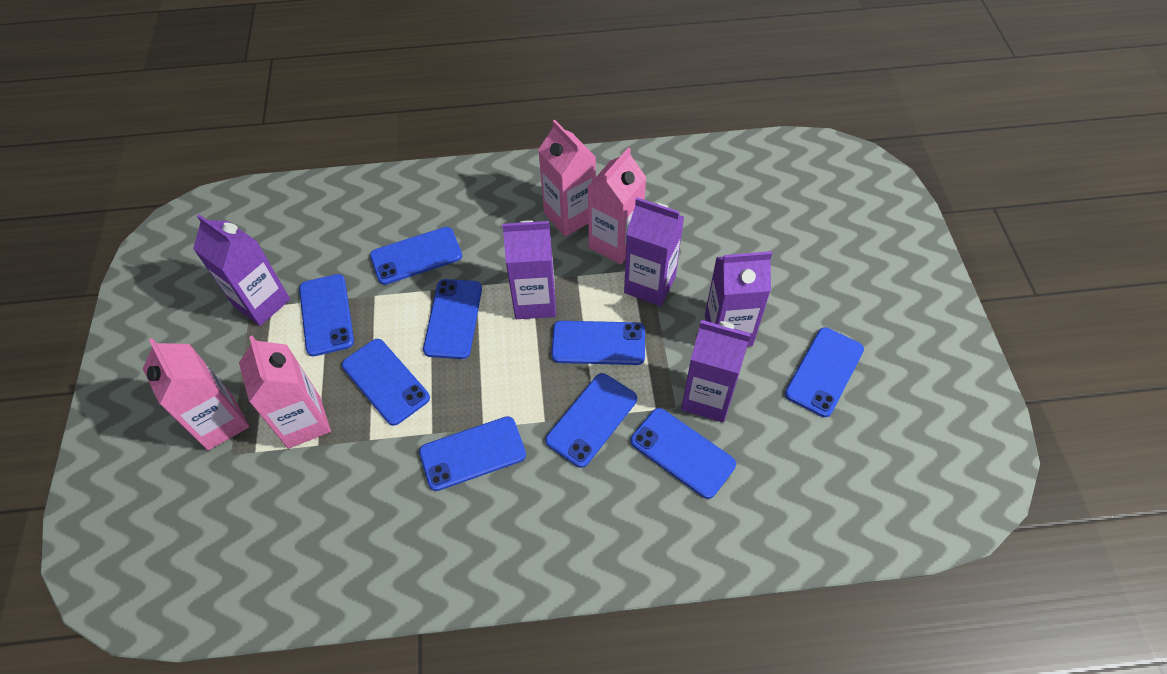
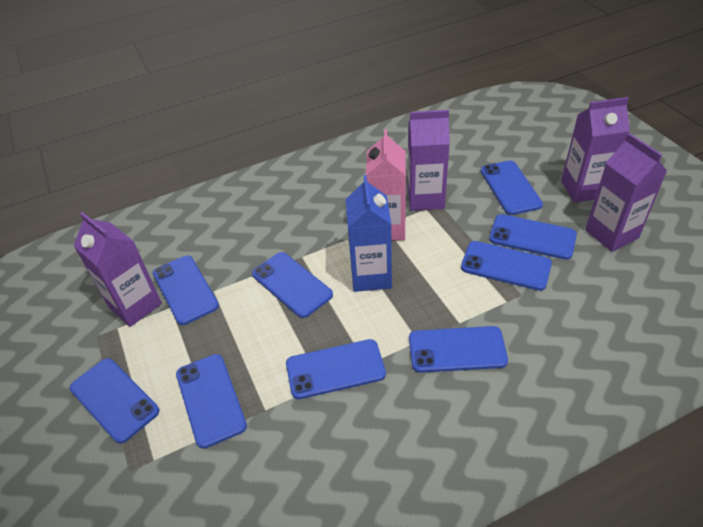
blue carton: none = 0 -> [345,175,392,292] = 1
pink carton: [143,338,249,450] [239,335,331,449] [538,120,596,236] [588,147,647,265] = 4 -> [366,129,406,240] = 1
purple carton: [193,214,290,326] [502,220,556,319] [624,198,684,306] [681,320,751,423] [705,251,772,347] = 5 -> [74,212,162,327] [408,110,450,211] [561,97,630,202] [585,133,667,252] = 4

